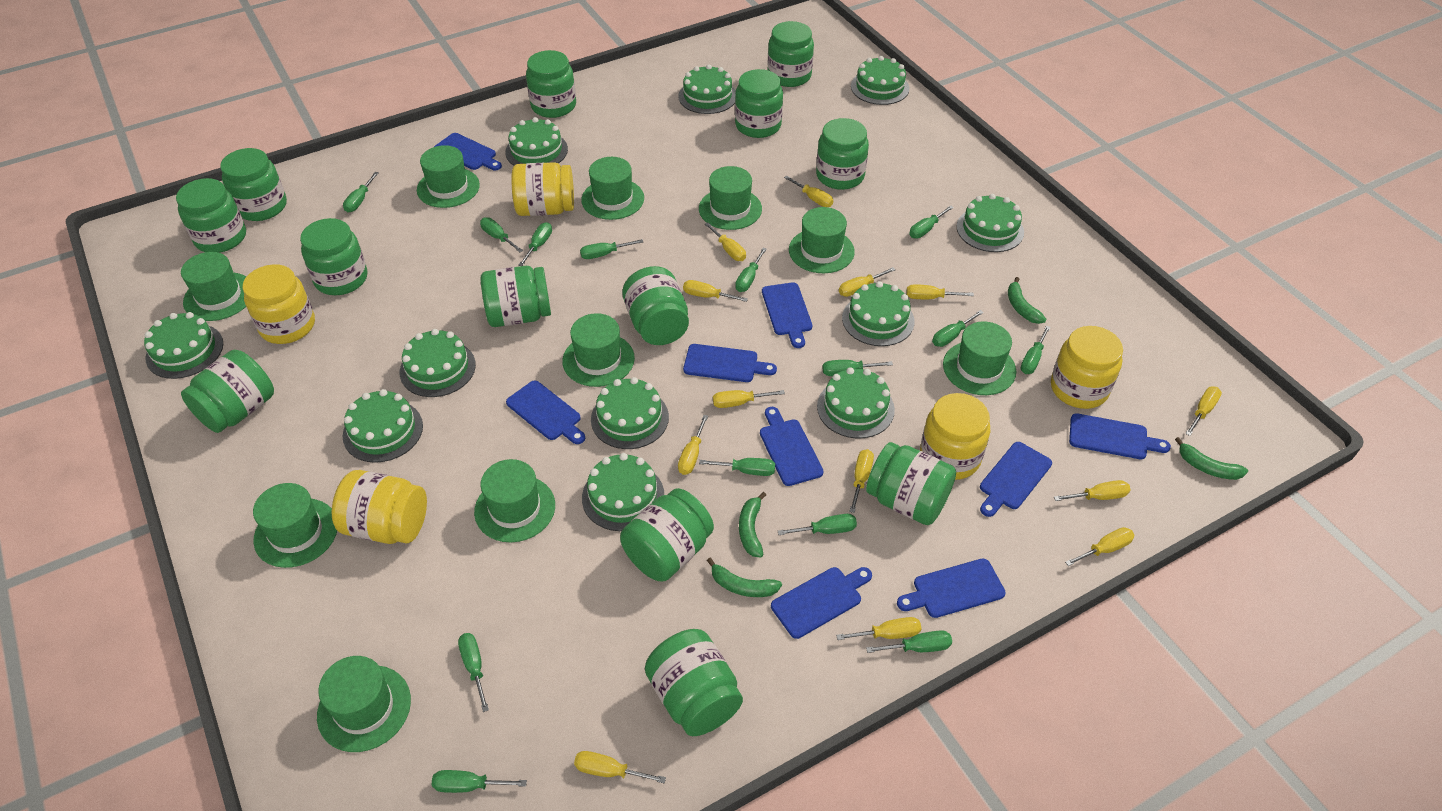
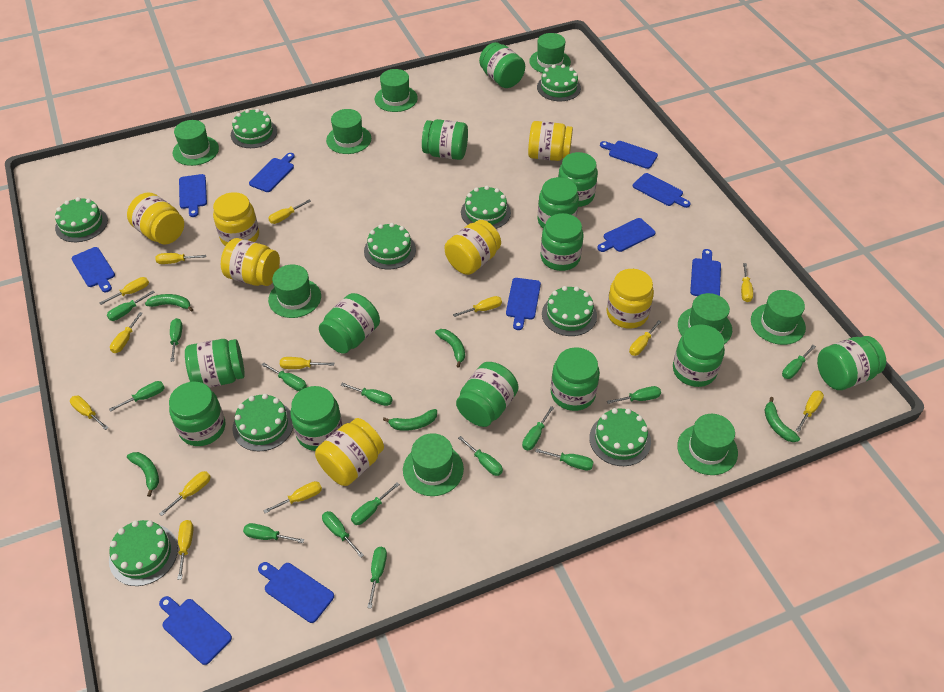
blue cutting board: [434,133,502,171] [506,381,585,444] [683,344,777,382] [760,407,824,486] [762,282,812,348] [771,567,872,639] [897,558,1006,618] [980,442,1052,517] [1069,413,1171,459] = 9 -> [71,247,115,292] [159,596,232,665] [179,174,207,217] [249,153,295,192] [258,562,334,623] [506,278,541,330] [597,218,656,252] [600,141,658,169] [633,173,691,208] [690,249,721,296] = 10
green banana: [707,558,782,597] [739,492,766,558] [1008,277,1046,324] [1175,437,1248,480] = 4 -> [127,452,159,497] [145,294,194,312] [383,409,437,431] [435,329,465,368] [764,397,800,442] = 5
green cake: [144,312,223,379] [343,389,423,463] [400,329,476,397] [505,117,568,166] [582,453,664,531] [591,377,669,449] [678,64,736,114] [817,367,895,439] [842,281,915,346] [851,56,909,105] [956,194,1024,252] = 11 -> [55,197,108,242] [109,520,178,586] [231,109,277,148] [232,394,293,451] [364,223,416,269] [461,186,511,229] [537,64,581,101] [542,286,597,336] [589,408,651,466] = 9
green hat: [181,252,246,321] [253,483,337,568] [317,656,411,752] [417,145,480,208] [474,459,555,542] [562,313,635,387] [581,157,644,220] [699,166,762,230] [789,207,855,273] [943,321,1016,395] = 10 -> [173,120,219,166] [268,264,321,318] [326,109,371,154] [375,69,418,112] [403,433,464,496] [529,33,571,73] [677,414,738,475] [678,293,732,343] [751,290,806,345] = 9
yellow jar: [242,264,315,344] [332,470,427,544] [511,162,574,216] [920,393,990,480] [1051,326,1123,409] = 5 -> [127,192,184,245] [213,192,259,246] [221,238,280,286] [315,418,384,486] [445,220,501,275] [528,121,573,161] [606,269,654,329] = 7

